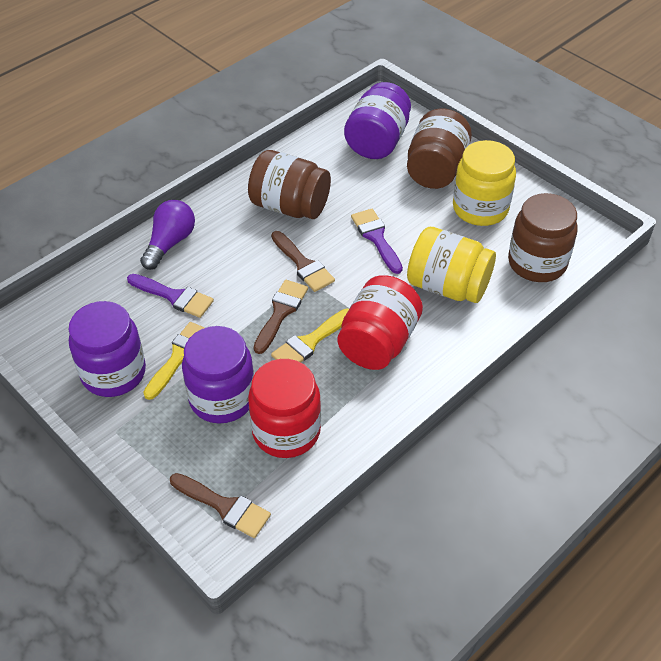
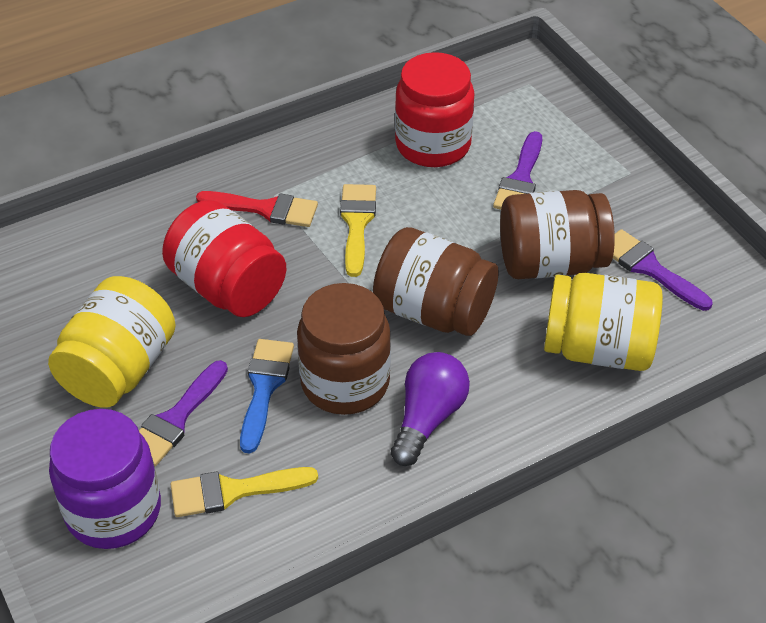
blue brush: none = 0 -> [240,339,294,453] = 1
brown brush: [170,473,271,538] [253,280,308,354] [271,231,335,292] = 3 -> none = 0
purple brush: [127,274,214,318] [351,209,403,274] = 2 -> [139,360,228,466] [493,131,542,210] [613,229,712,311] = 3
purple jar: [69,301,146,397] [182,326,254,423] [344,82,411,159] = 3 -> [49,409,161,549] = 1
red brush: none = 0 -> [196,191,318,227] = 1

